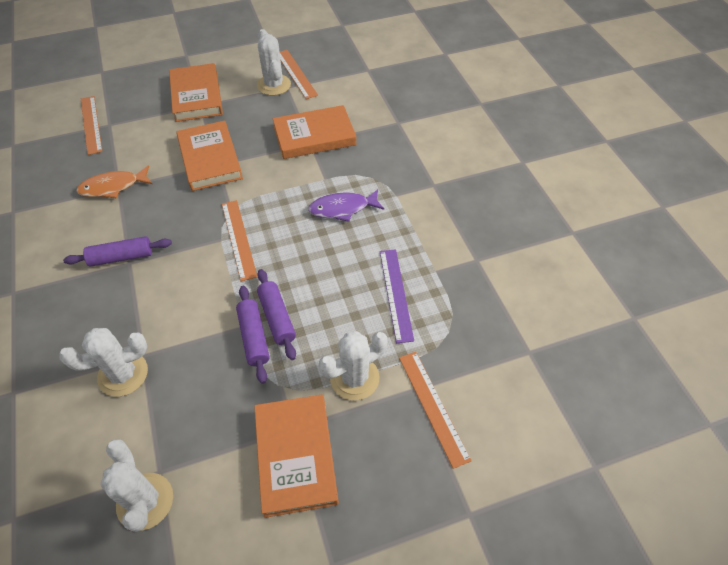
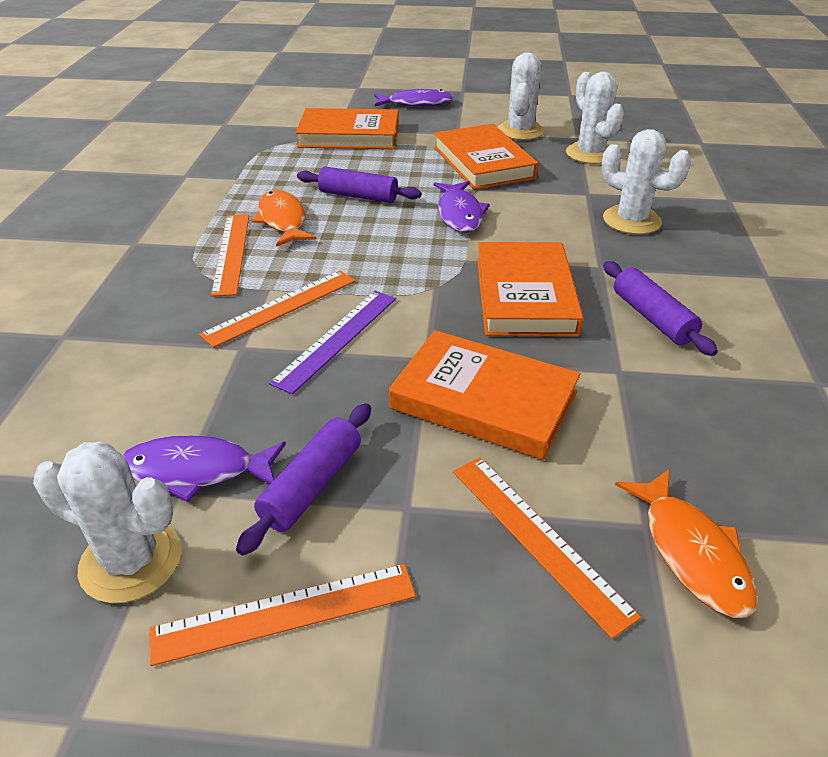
orange fish: [76,165,152,198] = 1 -> [252,190,317,247] [615,469,758,618] = 2
purple fish: [308,189,384,222] = 1 -> [123,435,286,502] [374,89,454,106] [434,181,490,233] = 3

